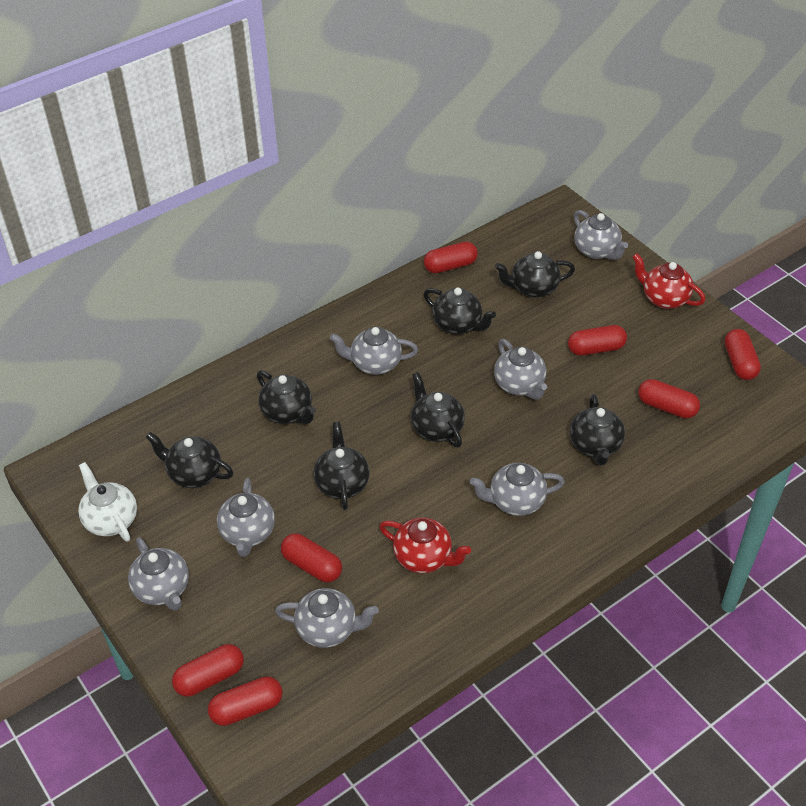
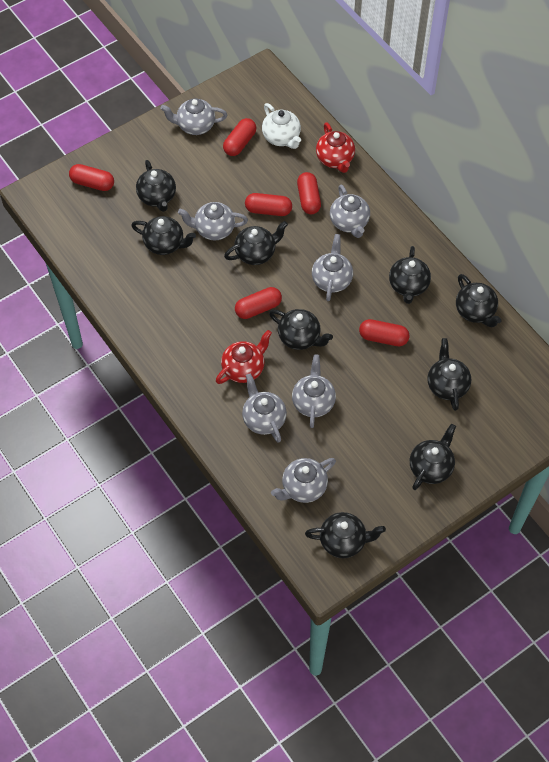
black teapot: [146,432,233,488] [257,370,316,424] [313,422,369,510] [411,372,465,448] [424,288,496,334] [495,251,575,298] [570,394,625,465] = 7 -> [131,216,196,255] [136,160,176,212] [224,221,288,265] [269,309,333,350] [305,512,386,558] [389,246,431,304] [410,424,456,490] [427,338,471,411] [456,274,502,328] = 9
red capsule: [172,644,244,697] [208,676,283,726] [281,533,342,582] [424,242,478,273] [568,325,627,356] [638,379,700,418] [724,329,761,380] = 7 -> [69,164,114,191] [223,118,256,156] [235,287,282,319] [245,193,292,216] [297,172,321,214] [359,319,409,346] = 6

